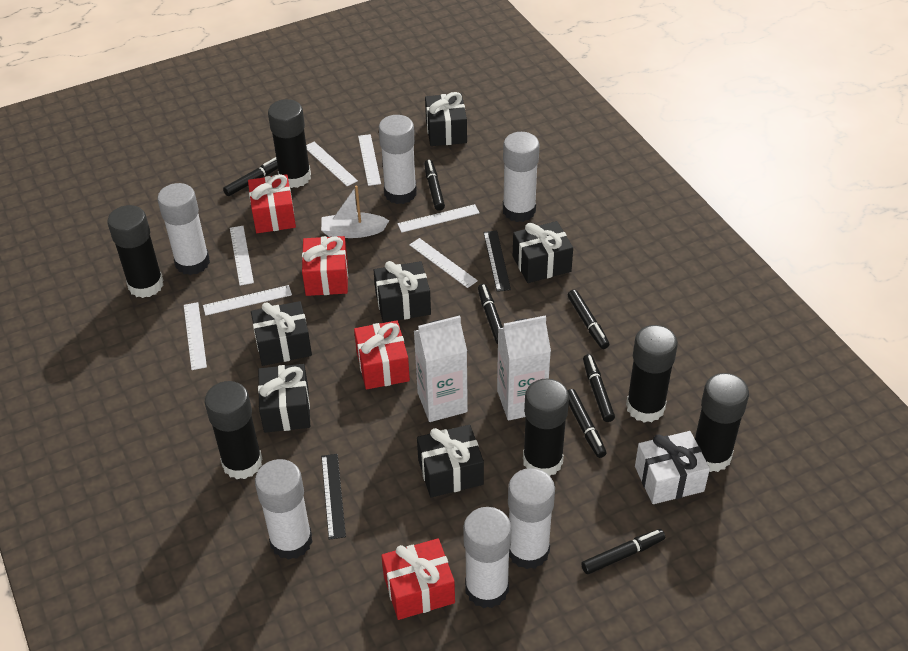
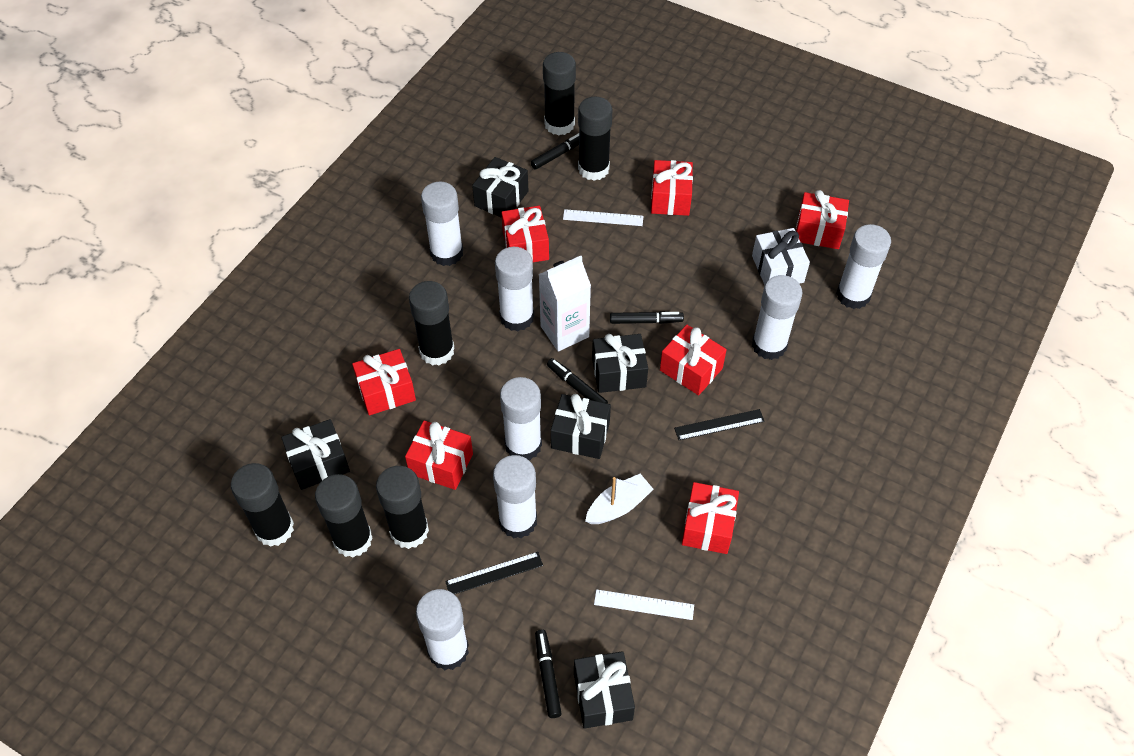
black gift: [251,301,312,366] [258,364,310,433] [374,261,431,323] [417,425,484,498] [425,92,467,146] [513,221,573,283] = 6 -> [281,419,350,490] [472,157,528,218] [551,394,611,459] [574,651,635,729] [592,334,648,393] = 5
black marker: [223,157,278,196] [424,160,445,211] [478,284,503,344] [567,389,607,458] [568,290,610,349] [581,529,665,574] [583,354,615,422] = 7 -> [531,133,579,170] [535,630,562,718] [547,358,608,404] [610,311,684,324] = 4
red gift: [248,174,296,233] [302,236,348,296] [354,320,410,389] [381,538,455,620] = 4 -> [352,349,416,415] [405,421,473,490] [501,206,549,262] [651,160,693,216] [660,325,727,395] [682,482,739,554] [796,190,849,249] = 7
white carton: [414,316,468,422] [497,315,551,420] = 2 -> [538,256,591,351] = 1
white glue stick: [157,183,210,275] [255,459,312,560] [379,115,417,204] [463,507,512,608] [503,132,540,222] [508,468,555,569] = 6 -> [416,589,469,671] [421,181,463,266] [493,455,537,538] [495,247,534,331] [500,377,542,460] [752,275,803,360] [836,224,891,309] = 7
white ruler: [184,302,207,370] [203,285,292,316] [230,226,254,286] [306,142,358,187] [358,134,381,186] [397,204,480,233] [409,238,478,288] = 7 -> [563,209,643,226] [594,590,694,620] = 2

